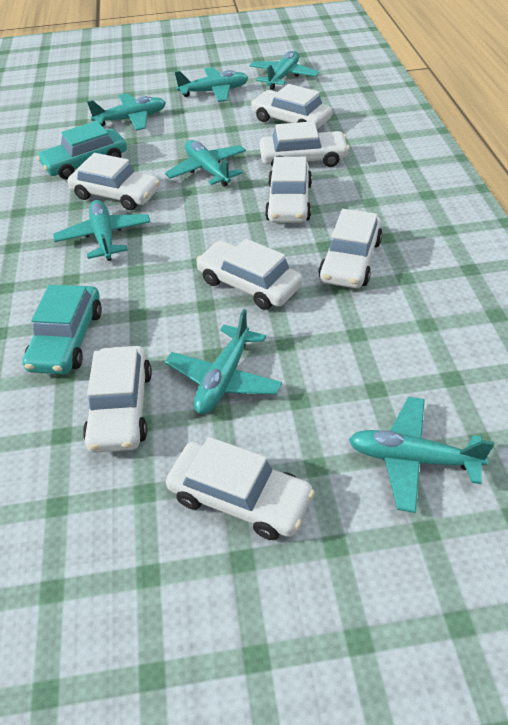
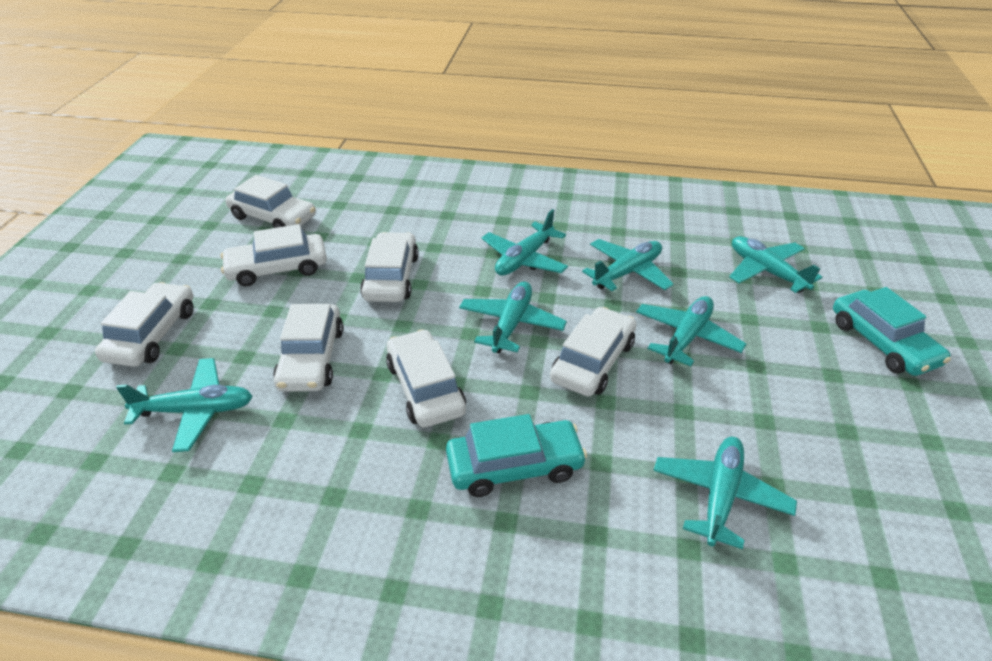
white car: [68,153,160,210] [83,346,152,453] [166,437,315,540] [196,238,303,310] [251,84,332,129] [260,121,349,167] [265,157,312,223] [319,209,382,288] = 8 -> [95,282,193,367] [221,224,327,286] [225,175,316,228] [273,304,343,392] [360,232,419,302] [386,329,466,428] [550,307,636,397] = 7

